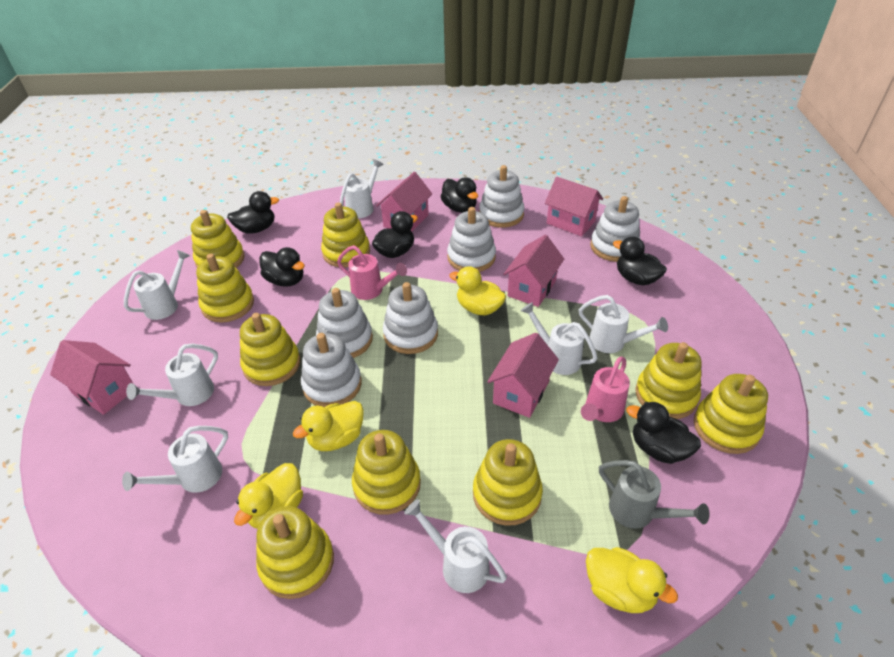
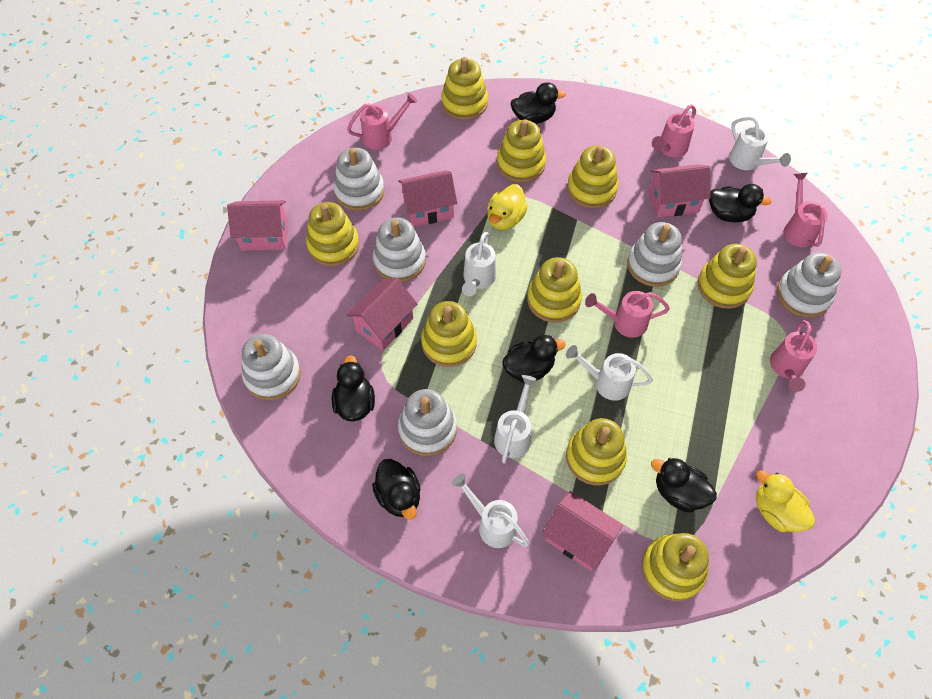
grey watering can: [599,460,710,529] = 1 -> none = 0
pink watering can: [337,245,407,300] [581,356,630,422] = 2 -> [347,92,417,150] [585,291,670,338] [652,104,696,157] [770,320,817,392] [784,173,828,247] = 5
white watering can: [122,426,228,493] [124,250,190,320] [126,344,218,406] [340,159,383,218] [404,499,507,593] [521,302,598,375] [579,295,668,353] = 7 -> [452,474,530,548] [462,232,496,296] [494,375,537,464] [566,345,653,401] [729,116,791,170] = 5
yellow duck: [234,463,303,529] [293,401,364,451] [449,266,506,315] [586,547,678,613] = 4 -> [487,184,528,230] [756,470,815,532] = 2

